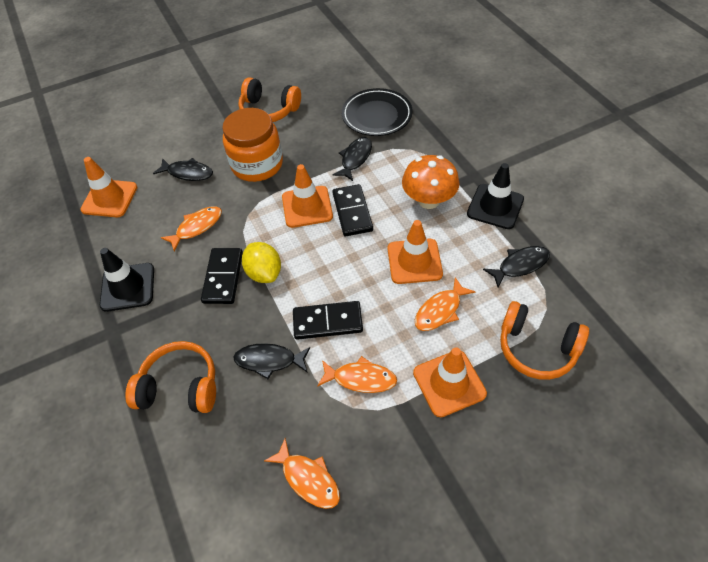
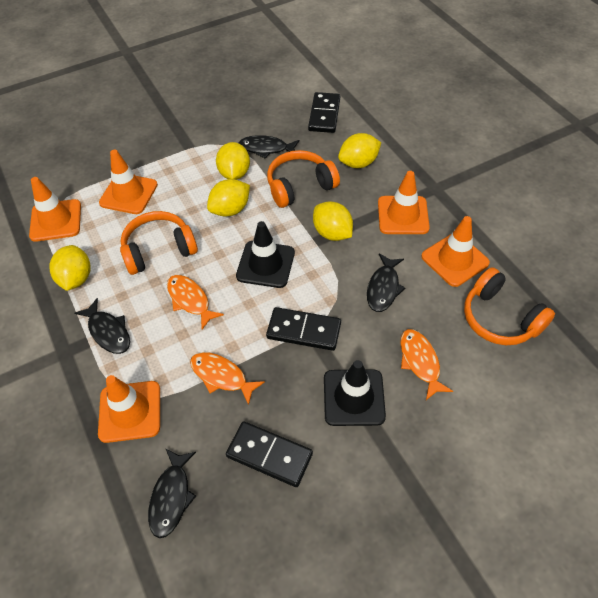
black plate: [342,88,413,136] = 1 -> none = 0
orange fish: [161,206,222,251] [264,438,340,509] [317,356,397,393] [415,277,475,331] = 4 -> [167,275,224,329] [190,352,265,405] [400,329,453,400] = 3
orange jar: [222,108,283,182] = 1 -> none = 0
orange mushroom: [402,155,460,209] = 1 -> none = 0
orange traffic cone: [80,157,137,217] [282,164,333,228] [388,220,443,284] [413,347,487,417] = 4 -> [29,177,81,242] [98,375,160,443] [99,150,158,214] [378,171,430,234] [421,216,490,287] = 5
yellow lemon: [242,242,281,283] = 1 -> [49,245,90,291] [207,179,250,217] [216,142,250,180] [313,201,353,241] [338,133,381,168] = 5

